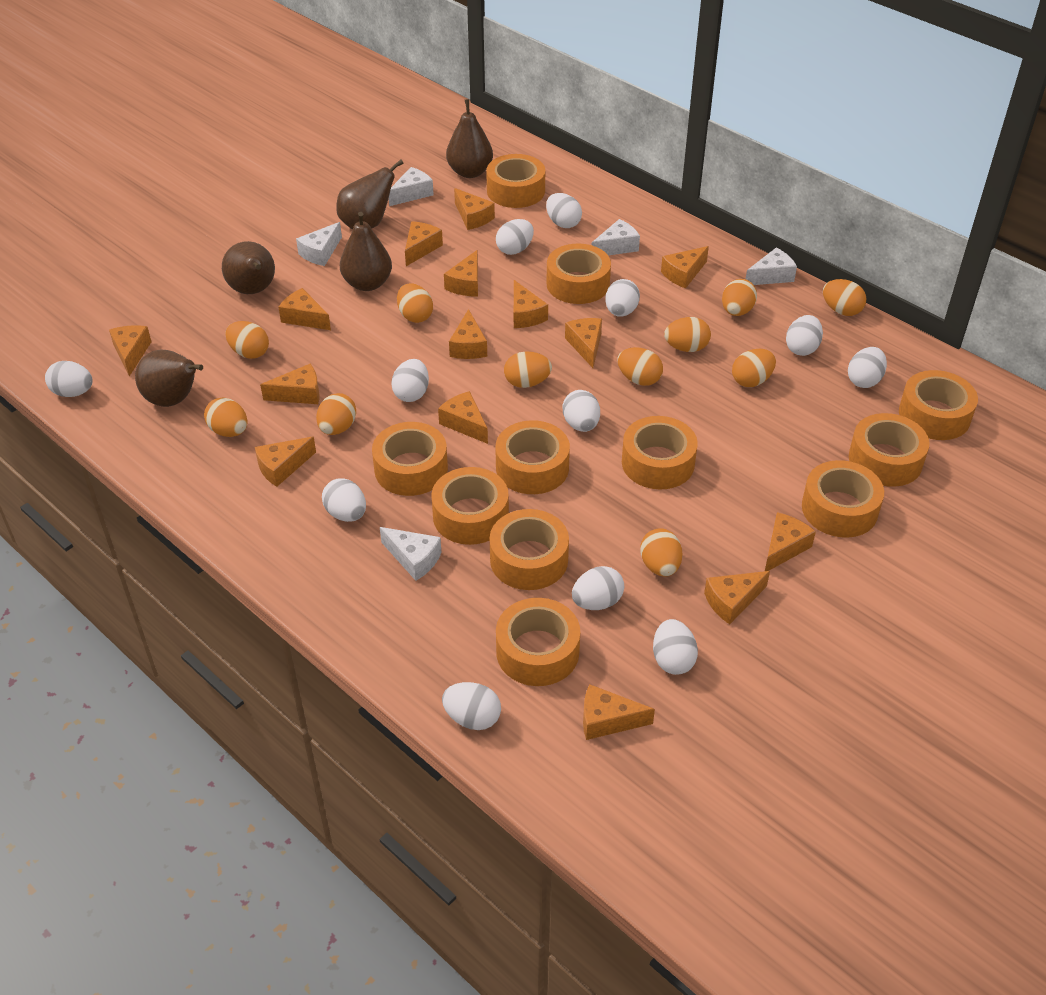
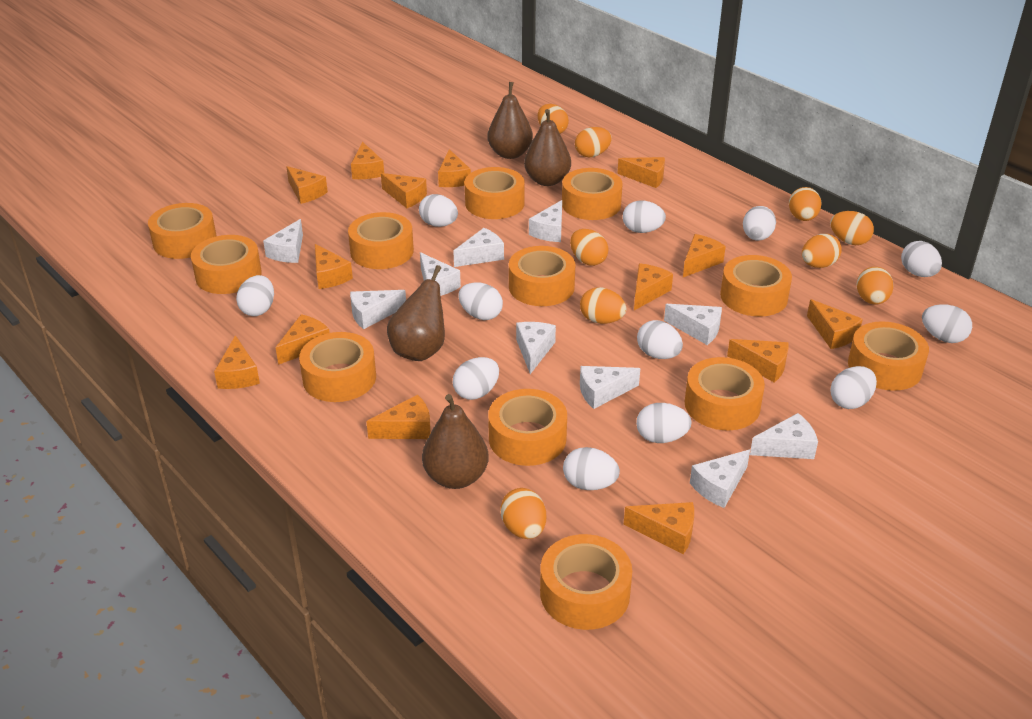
brown pear: [135,350,203,407] [222,241,275,294] [337,160,404,230] [340,212,392,291] [446,99,493,178] = 5 -> [387,265,445,361] [422,394,489,489] [487,82,533,159] [524,109,571,186] = 4
orange cheese: [109,325,151,377] [255,437,316,487] [260,364,319,404] [278,288,331,330] [405,221,443,266] [438,391,488,444] [444,250,478,297] [449,309,487,359] [454,188,495,230] [514,280,548,328] [565,318,602,368] [583,684,655,740] [661,246,709,288] [704,571,770,624] [765,512,816,571] = 15 -> [214,335,260,389] [276,314,330,365] [286,166,328,204] [315,244,353,289] [351,142,384,179] [366,395,431,439] [381,173,427,208] [438,149,471,187] [617,157,665,188] [624,502,694,554] [634,263,673,310] [683,234,726,277] [727,339,789,383] [807,299,863,349] = 14
orange egg: [204,397,247,437] [225,321,269,359] [316,393,356,435] [397,283,433,323] [504,352,552,388] [617,347,663,386] [640,528,682,576] [664,317,711,352] [722,279,757,316] [732,349,776,387] [823,279,867,316] = 11 -> [500,488,546,539] [538,104,569,134] [570,229,608,266] [575,127,612,157] [580,287,626,324] [789,187,822,221] [802,234,842,268] [830,211,874,245] [856,267,894,305] = 9
orange tape: [372,422,448,496] [431,467,509,545] [486,154,545,208] [490,509,569,590] [495,420,570,494] [496,598,580,686] [546,244,611,304] [622,416,698,489] [802,460,884,538] [849,413,930,487] [899,370,978,440] = 11 -> [148,203,217,259] [191,235,262,294] [299,332,376,402] [348,212,414,269] [465,167,525,219] [488,389,567,466] [509,246,575,306] [540,534,632,630] [562,168,623,220] [685,357,765,430] [720,255,792,317] [848,321,929,391] = 12
white cheese: [296,222,342,266] [380,527,442,581] [389,167,434,206] [592,219,640,256] [746,248,797,285] = 5 -> [263,219,303,263] [350,290,406,329] [420,252,461,296] [453,228,504,267] [516,322,556,374] [529,200,562,242] [580,366,640,409] [664,304,722,345] [690,449,750,508] [750,413,818,459] = 10

